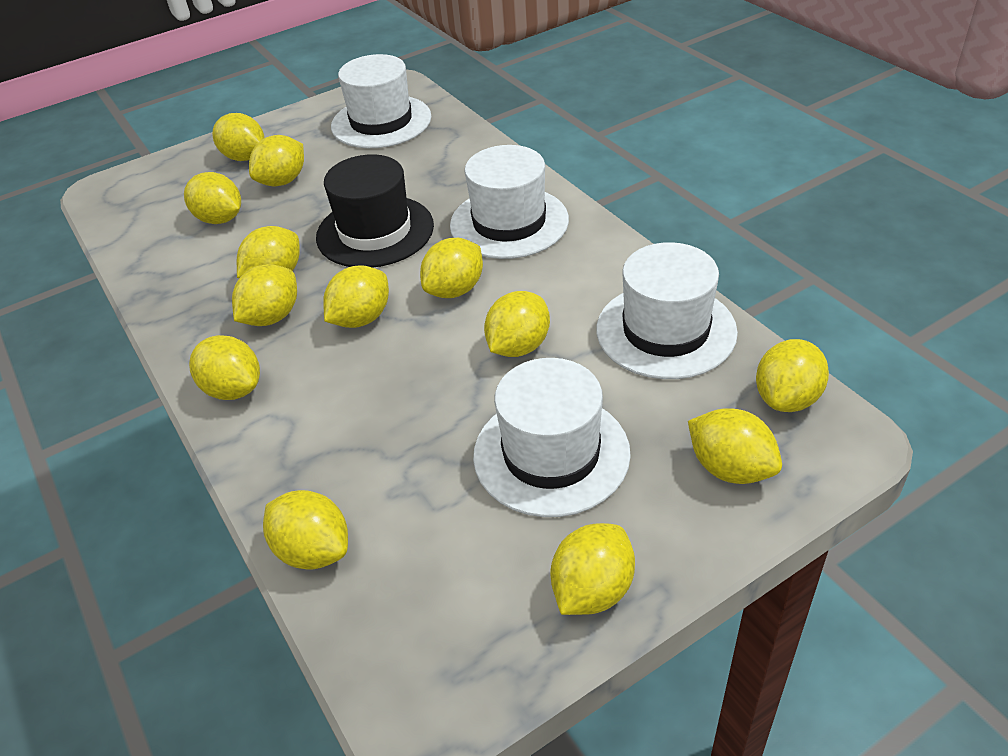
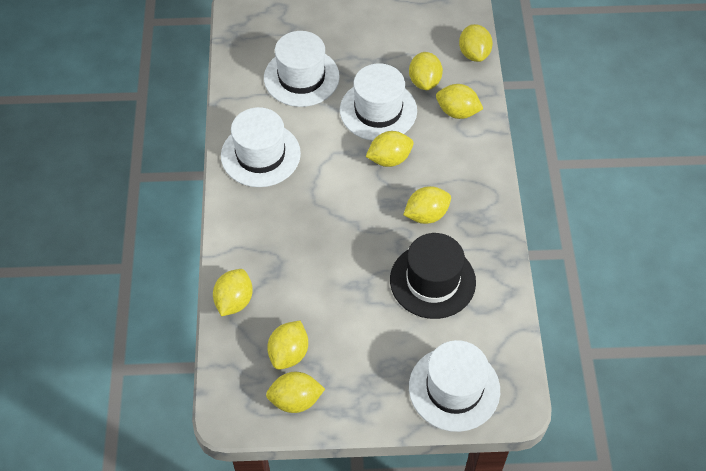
yellow lemon: [184,172,241,224] [189,335,260,400] [212,113,265,161] [232,264,297,326] [237,226,300,278] [249,135,304,186] [263,490,348,570] [323,265,389,328] [420,238,483,298] [484,291,550,357] [550,523,635,615] [688,408,782,484] [756,339,829,412] = 13 -> [213,269,253,316] [266,372,325,413] [267,321,308,370] [366,131,414,167] [403,186,451,224] [409,52,443,90] [436,84,483,119] [459,24,493,62] = 8

